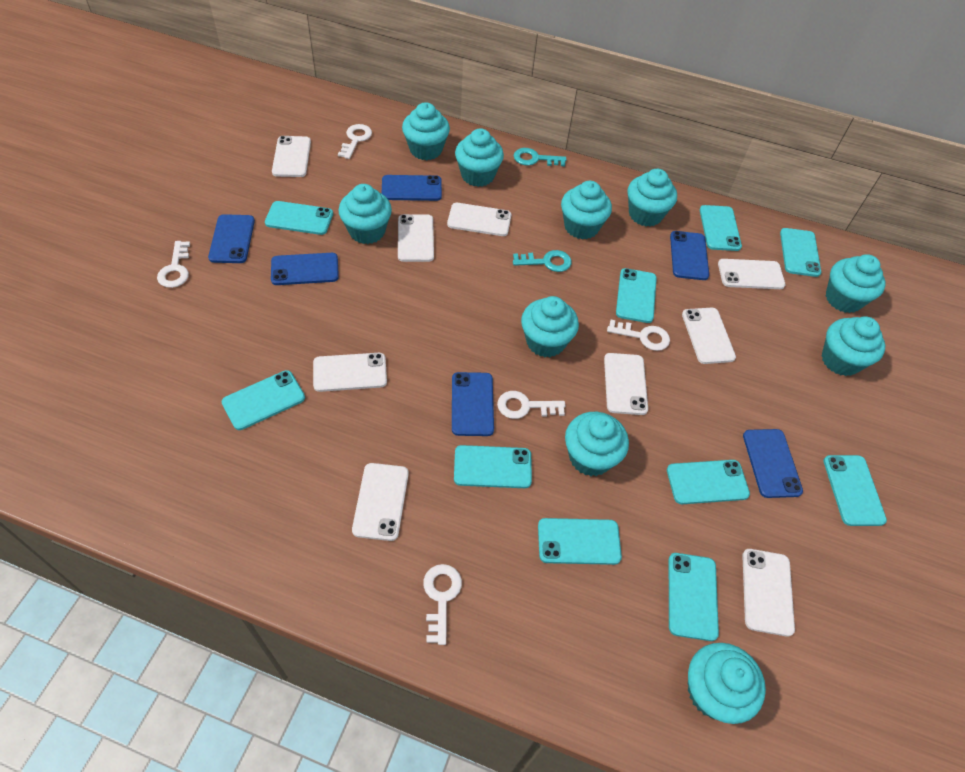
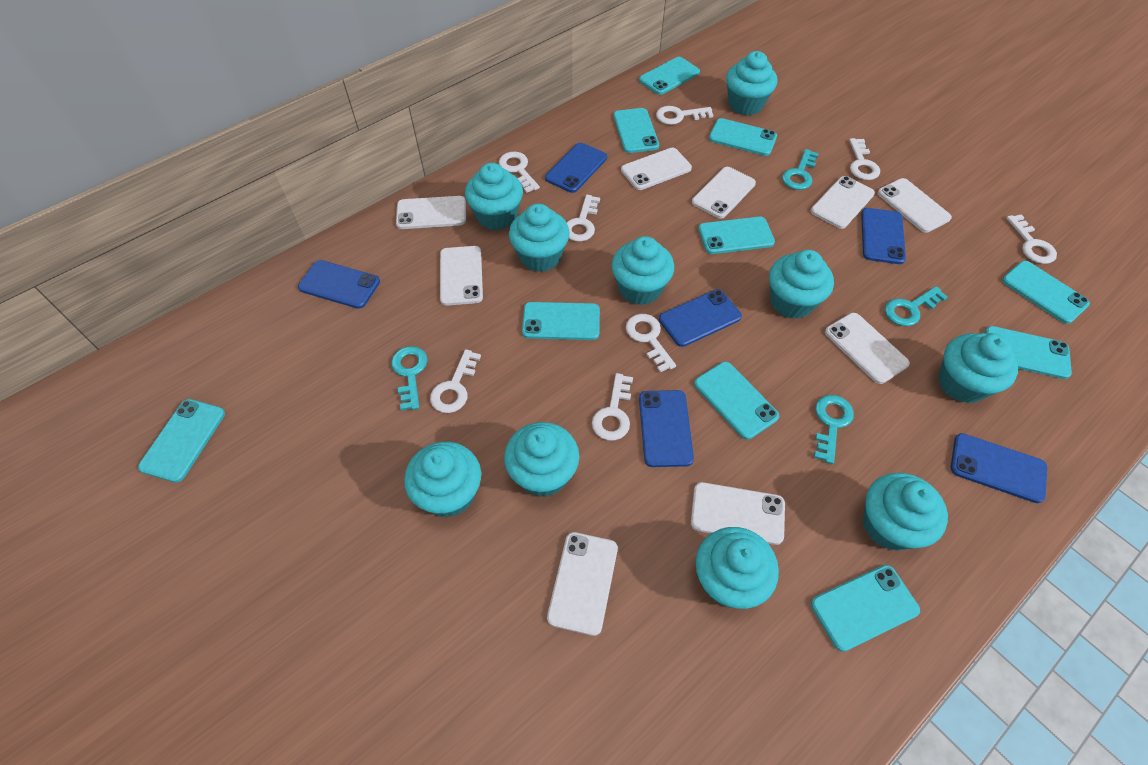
turquoise key: [513,148,566,166] [513,250,572,272] = 2 -> [391,346,428,411] [782,149,819,190] [814,395,854,464] [885,286,948,326] = 4
white key: [157,241,190,288] [338,124,372,159] [423,564,462,645] [497,391,565,419] [607,320,670,351] = 5 -> [430,349,481,413] [499,152,540,193] [567,195,600,242] [592,373,633,440] [626,314,676,372] [656,106,713,125] [849,138,880,180] [1006,214,1057,264] = 8

